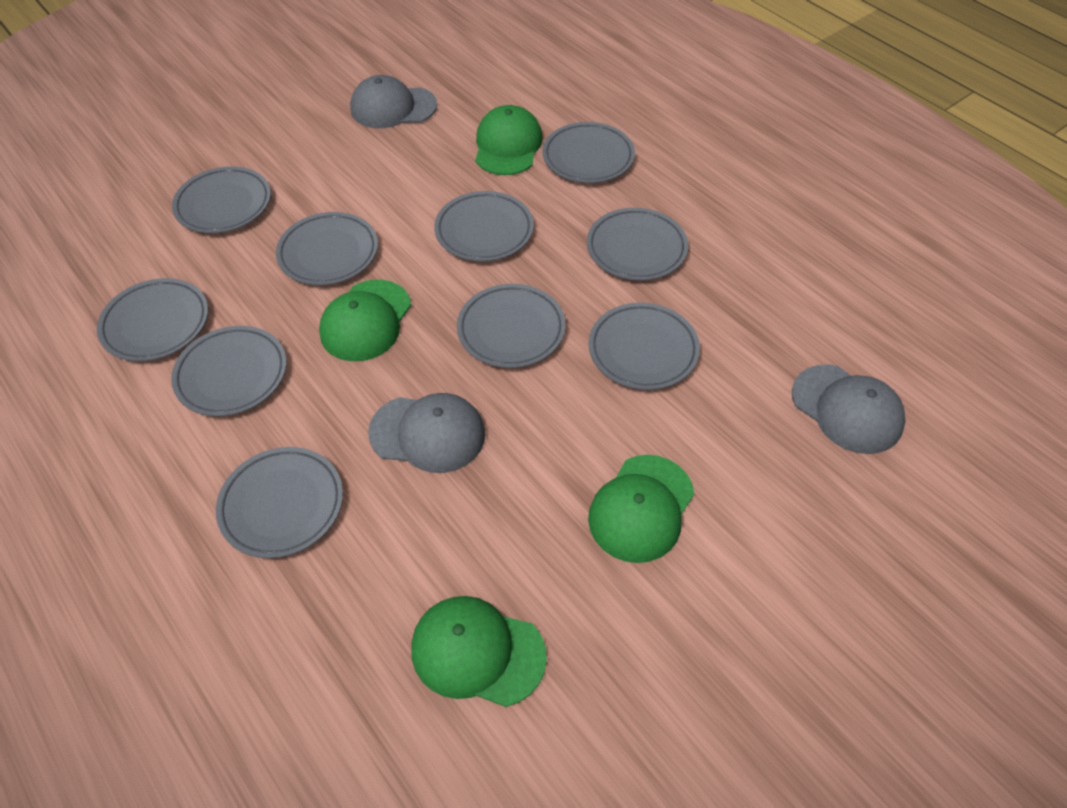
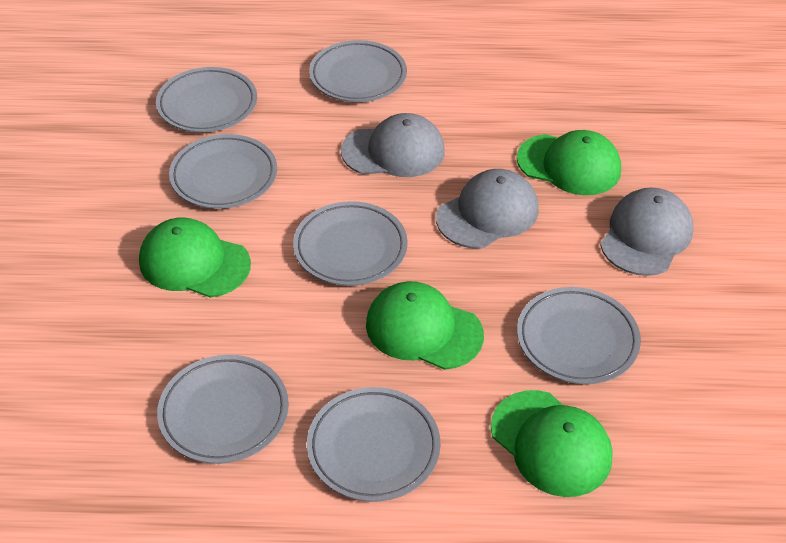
grey plate: [97,278,208,361] [171,326,287,416] [172,166,271,233] [216,447,343,558] [276,212,378,285] [434,191,534,262] [457,284,566,368] [542,122,635,183] [587,208,688,281] [589,303,700,390] = 10 -> [156,67,257,132] [157,355,289,464] [169,134,277,209] [293,201,408,286] [307,387,441,502] [309,40,407,102] [517,287,641,384] = 7

